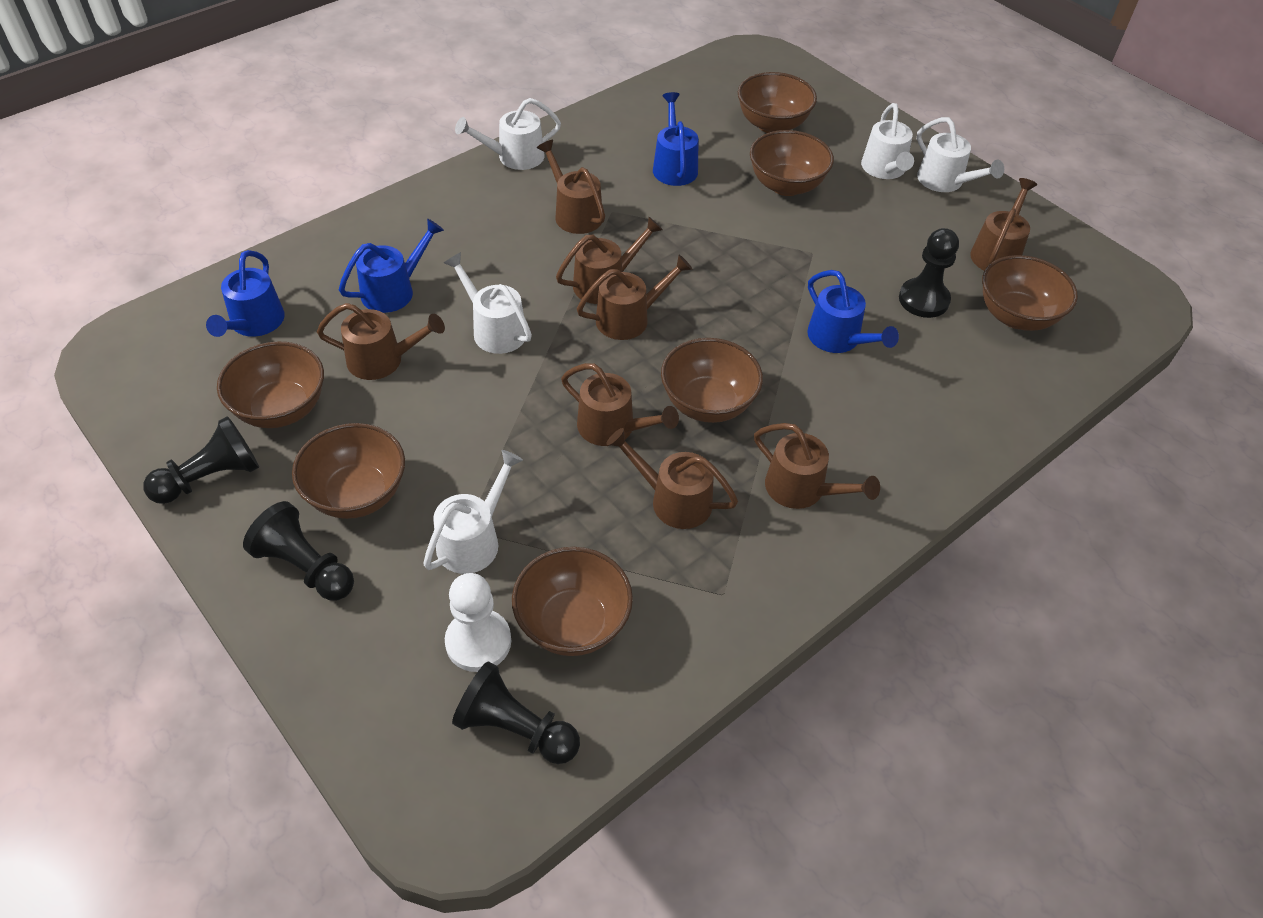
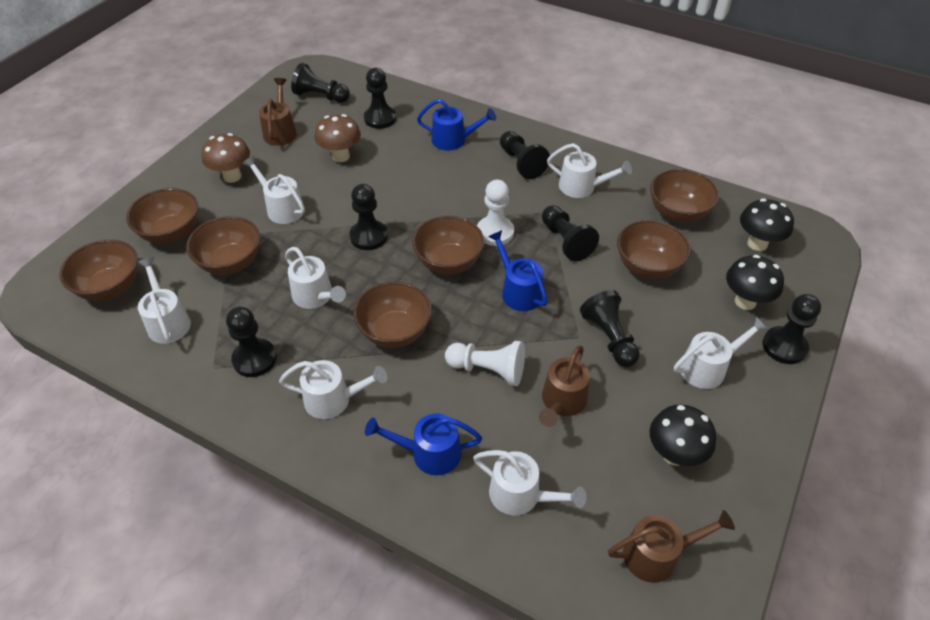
black mushroom: none = 0 -> [650,405,716,466] [726,255,784,310] [740,199,794,251] = 3
black pawn: [143,416,259,504] [243,501,354,600] [452,661,580,764] [899,228,959,318] = 4 -> [226,307,277,377] [291,63,350,103] [350,184,388,250] [364,68,396,129] [500,131,550,179] [542,205,599,261] [580,290,640,367] [762,294,821,364] = 8
blue watering can: [206,250,285,337] [339,218,444,313] [653,92,699,186] [807,270,899,353] = 4 -> [365,413,482,475] [417,99,496,151] [488,230,548,311] = 3
brown mushroom: none = 0 -> [202,133,250,183] [315,114,361,162] = 2
brown watering can: [317,303,445,380] [537,140,605,234] [556,217,663,304] [561,363,679,446] [577,255,693,340] [606,428,738,529] [754,423,880,509] [970,178,1037,270] = 8 -> [259,78,297,146] [539,345,590,427] [608,510,735,583] = 3
white pawn: [445,573,511,672] = 1 -> [445,341,525,386] [477,180,514,246] = 2
white watering can: [423,450,523,574] [444,252,532,354] [455,98,561,170] [861,103,914,179] [917,117,1004,192] = 5 -> [138,257,191,344] [242,156,305,224] [279,360,387,419] [285,247,346,309] [473,450,586,516] [547,143,632,198] [674,316,769,389] = 7

